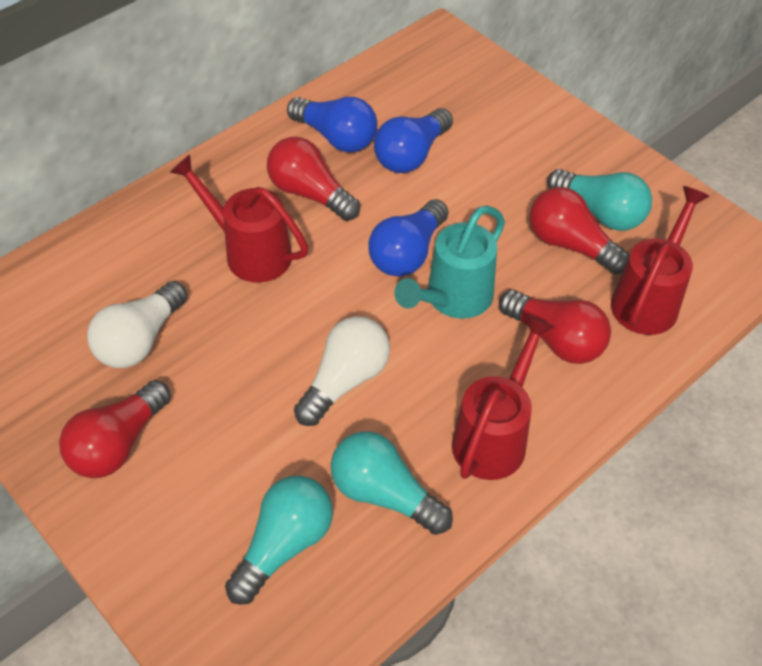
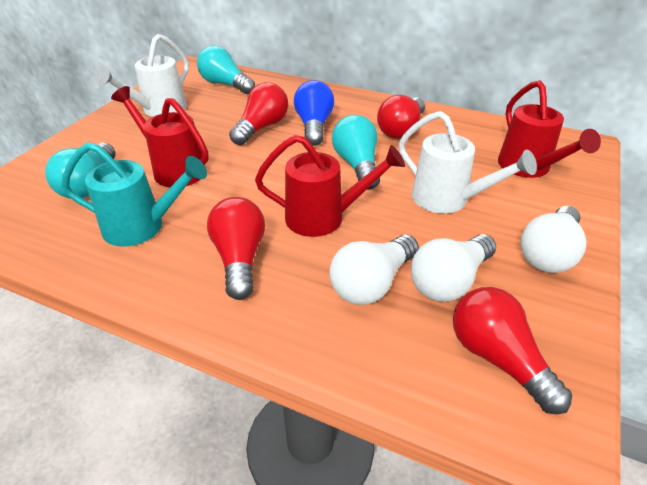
blue light bulb: [287,97,377,152] [368,199,448,277] [374,108,453,173] = 3 -> [294,80,334,146] = 1
white light bulb: [87,281,188,368] [294,316,390,426] = 2 -> [329,235,419,305] [411,234,496,302] [521,206,586,273] = 3
white watering can: none = 0 -> [95,34,189,117] [399,111,537,214] = 2

